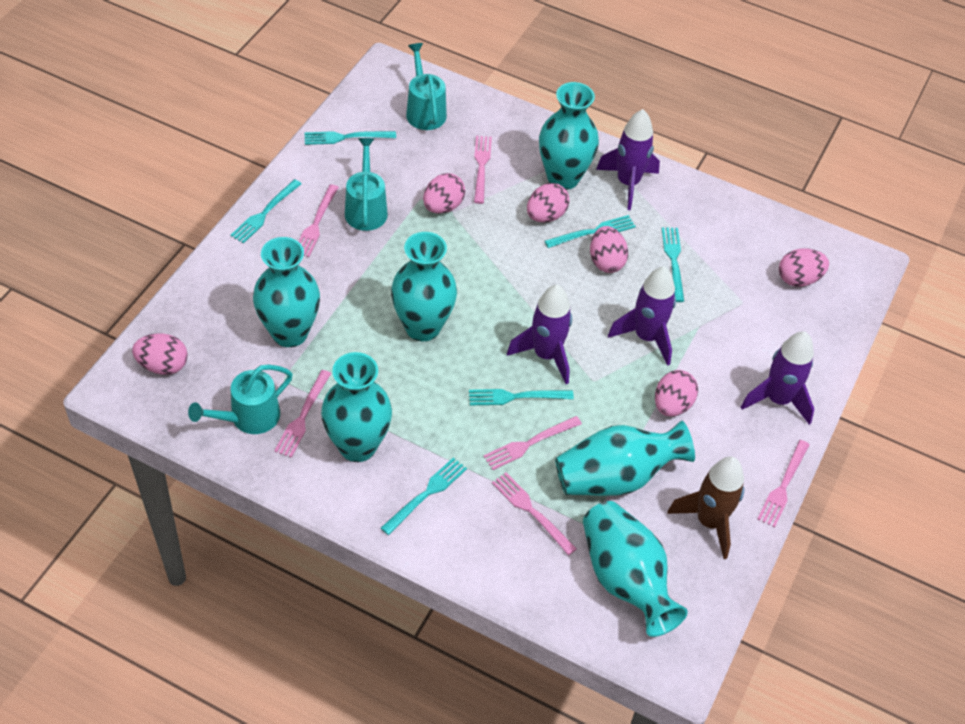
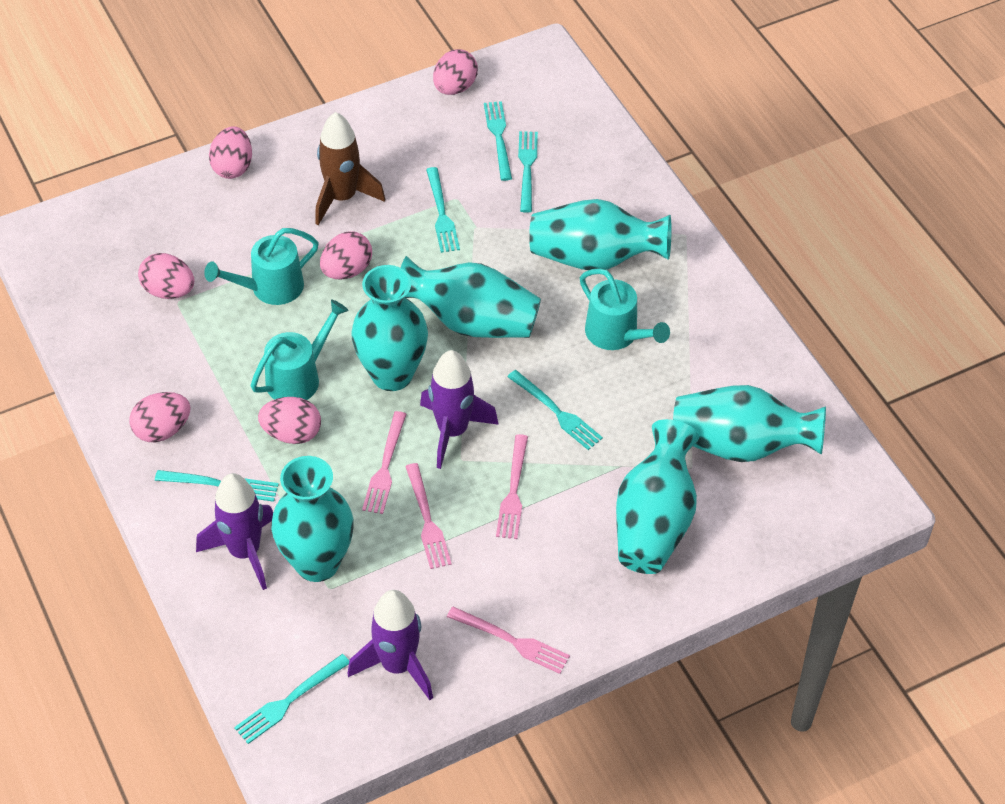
pink fork: [274,370,331,458] [298,184,339,257] [474,136,492,204] [483,416,582,470] [492,472,577,555] [758,440,810,527] = 6 -> [362,411,407,514] [405,463,452,569] [447,607,570,674] [496,434,528,539] = 4
purple rocket: [507,285,572,384] [596,109,660,210] [608,266,676,366] [741,331,814,425] = 4 -> [196,473,273,590] [347,590,433,700] [420,350,499,469] = 3

